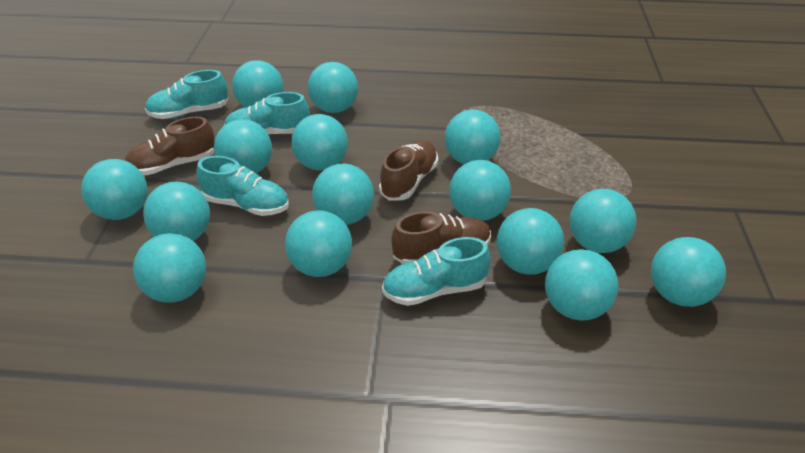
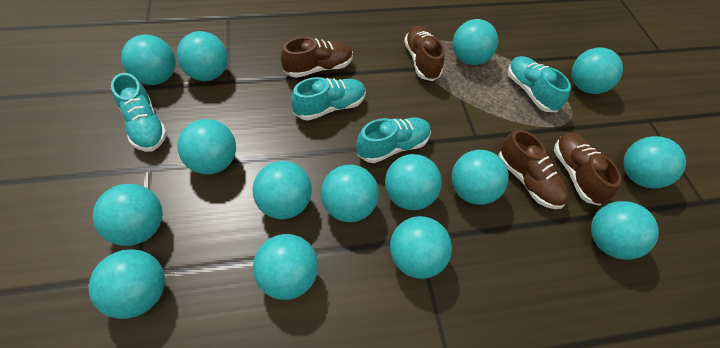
brown shoe: [125,117,215,175] [379,140,438,200] [391,211,491,264] = 3 -> [281,37,353,78] [404,26,444,81] [498,130,568,209] [554,133,621,206] = 4

